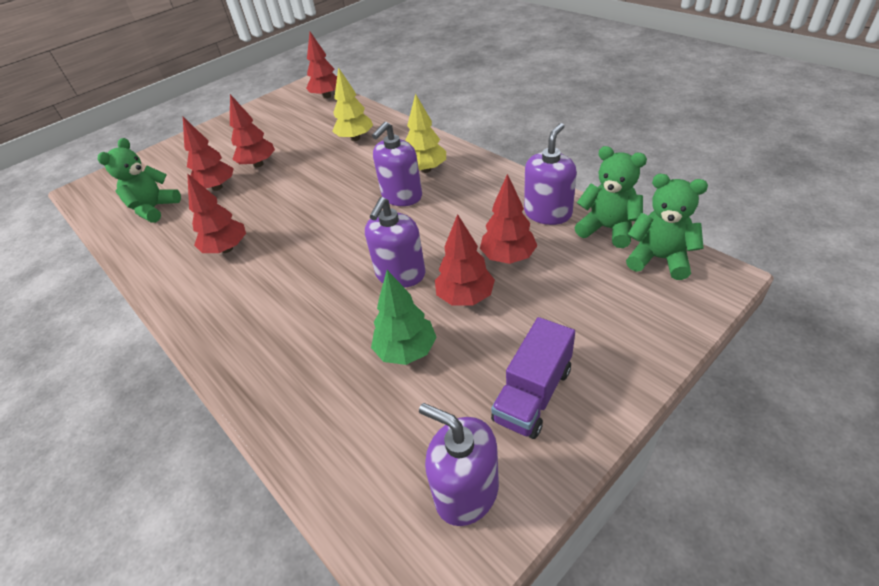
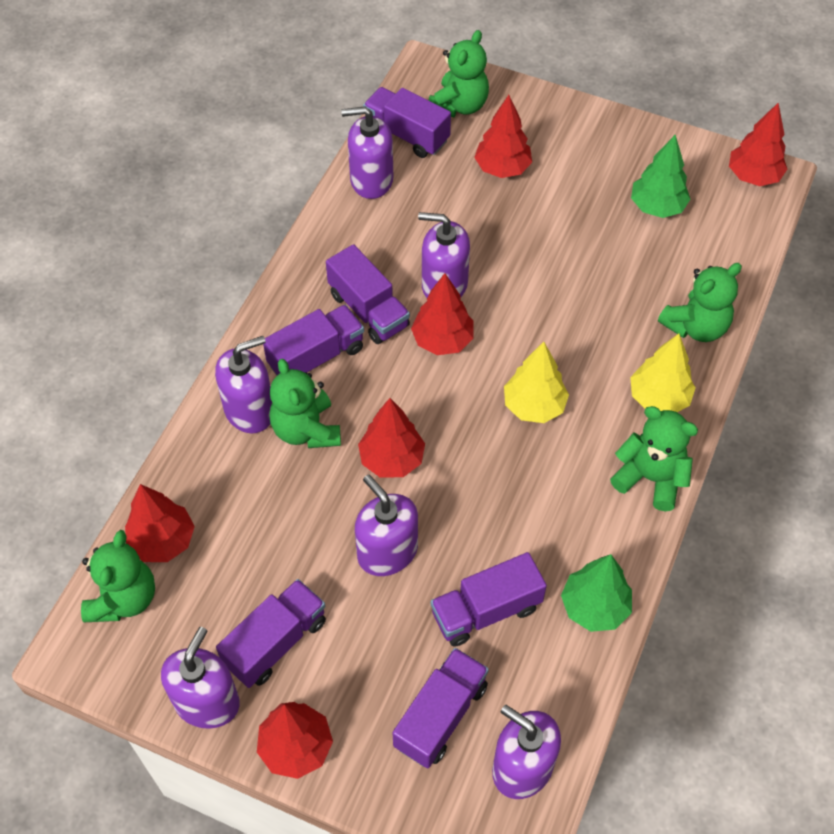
green teddy bear: [98,138,181,223] [574,146,647,248] [626,174,708,280] = 3 -> [81,530,155,622] [270,359,341,448] [429,30,489,117] [610,406,698,511] [658,263,742,342] = 5
green tree: [371,270,437,365] = 1 -> [561,554,632,632] [631,135,690,218] = 2
purple soap dispenser: [365,197,425,288] [372,122,422,206] [419,403,499,526] [524,123,577,225] = 4 -> [161,627,240,729] [215,336,272,433] [341,106,393,199] [355,474,418,576] [418,212,470,298] [492,705,561,799] = 6
purple truck: [491,317,575,439] = 1 -> [216,579,326,688] [263,305,364,375] [326,244,410,344] [363,87,451,158] [393,648,489,768] [431,552,547,647] = 6

